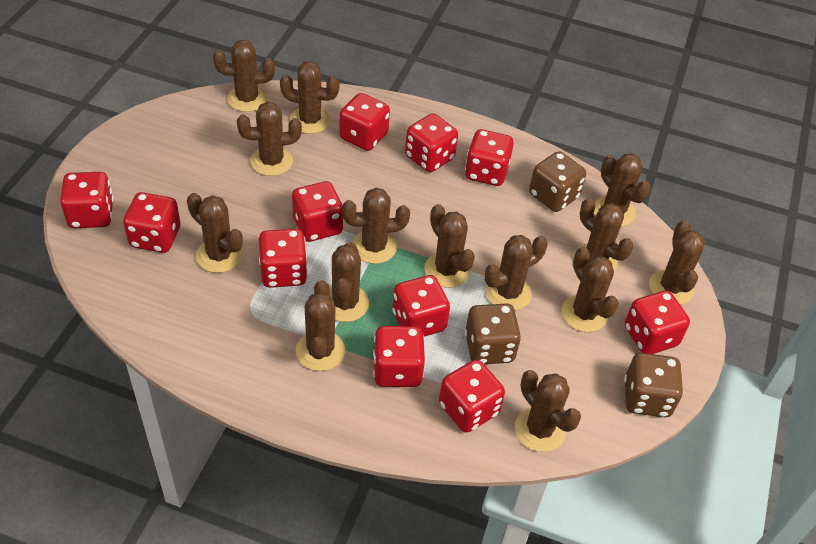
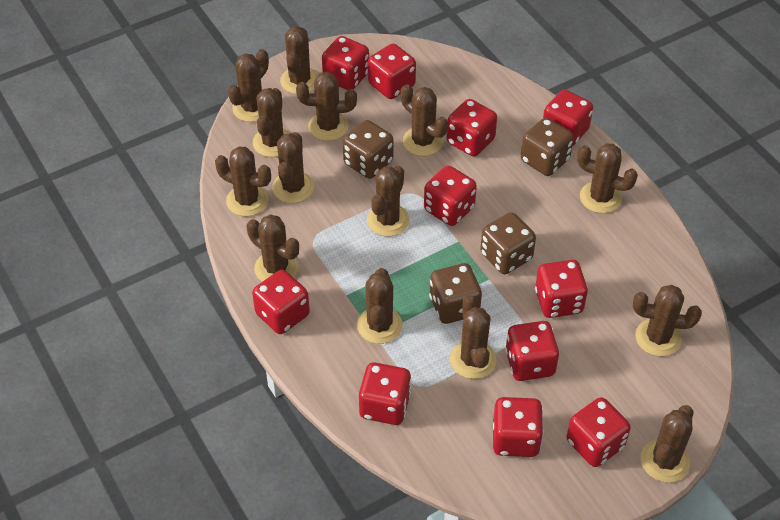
brown dice: [465,304,521,364] [529,151,586,212] [624,353,683,417] = 3 -> [343,120,394,179] [429,263,482,324] [480,212,536,274] [521,118,574,176] = 4

